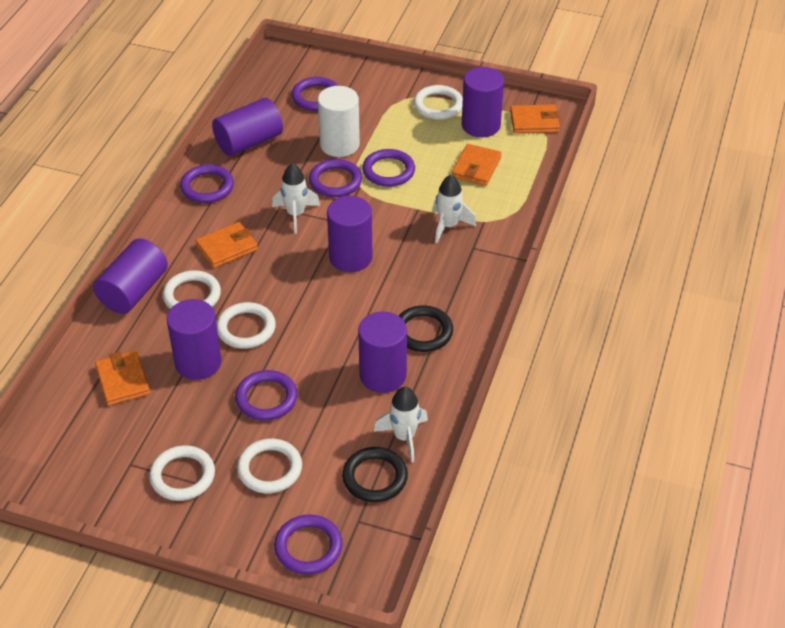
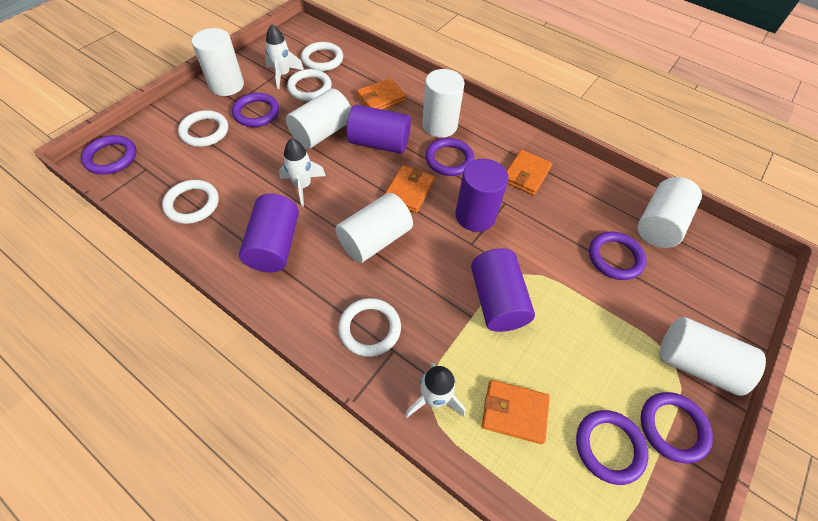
black ring: [342,447,408,502] [399,305,453,352] = 2 -> none = 0
purple cylinder: [93,239,168,314] [167,299,222,380] [212,98,283,156] [327,196,372,272] [358,312,407,393] [462,67,504,137] = 6 -> [239,193,299,272] [347,105,411,154] [456,159,508,232] [471,248,535,332] = 4
white cylinder: [318,86,360,157] = 1 -> [192,28,244,96] [286,89,351,149] [335,193,413,263] [422,69,464,138] [637,177,702,248] [660,317,766,396] = 6

